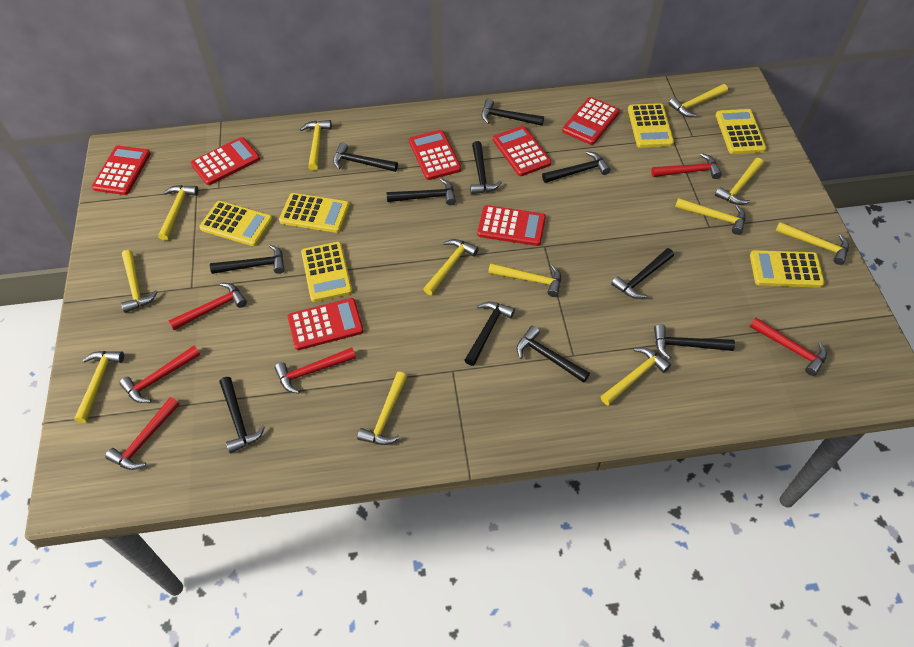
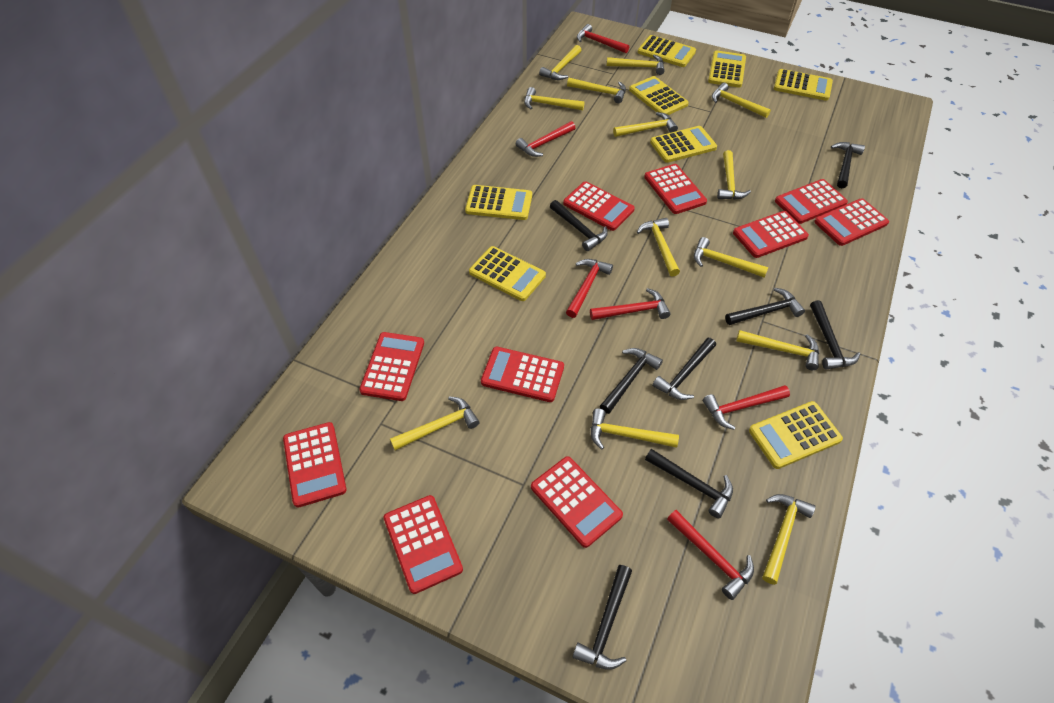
black hammer: [210,245,285,274] [219,377,265,453] [333,143,398,172] [386,178,456,205] [465,302,515,366] [470,141,502,195] [481,99,544,126] [517,326,590,383] [542,151,610,183] [611,248,674,299] [654,325,735,360] = 11 -> [550,200,608,251] [572,565,632,670] [600,348,663,414] [645,449,733,518] [652,338,716,400] [725,288,805,325] [810,300,860,370] [831,142,865,188] = 8
red calculator: [92,146,151,195] [191,137,260,185] [288,298,364,350] [409,130,461,180] [477,205,546,246] [493,126,551,176] [562,97,620,145] = 7 -> [283,422,347,508] [359,332,424,401] [384,495,463,594] [481,347,564,402] [531,456,623,548] [563,181,635,231] [644,164,707,214] [733,211,809,258] [775,179,848,224] [814,198,889,246] = 10
yellow calculator: [199,201,273,246] [279,193,350,233] [301,242,352,302] [628,103,674,148] [716,109,766,154] [750,250,825,288] = 6 -> [465,185,532,220] [469,246,546,301] [629,76,689,115] [638,35,696,67] [650,126,717,163] [708,50,746,87] [749,401,843,469] [774,69,833,101] = 8
yellow hammer: [74,351,124,423] [121,250,158,313] [158,185,199,241] [300,120,332,171] [357,372,408,445] [423,239,479,295] [488,263,561,297] [600,347,671,405] [669,84,728,117] [675,198,746,235] [715,158,764,205] [775,222,849,265] = 12 -> [390,397,479,451] [524,87,585,110] [539,45,581,80] [567,78,626,103] [591,409,679,450] [607,54,665,75] [613,112,678,137] [637,218,680,276] [694,237,768,277] [712,83,771,118] [717,150,751,200] [736,330,819,370] [762,494,816,585] = 13

